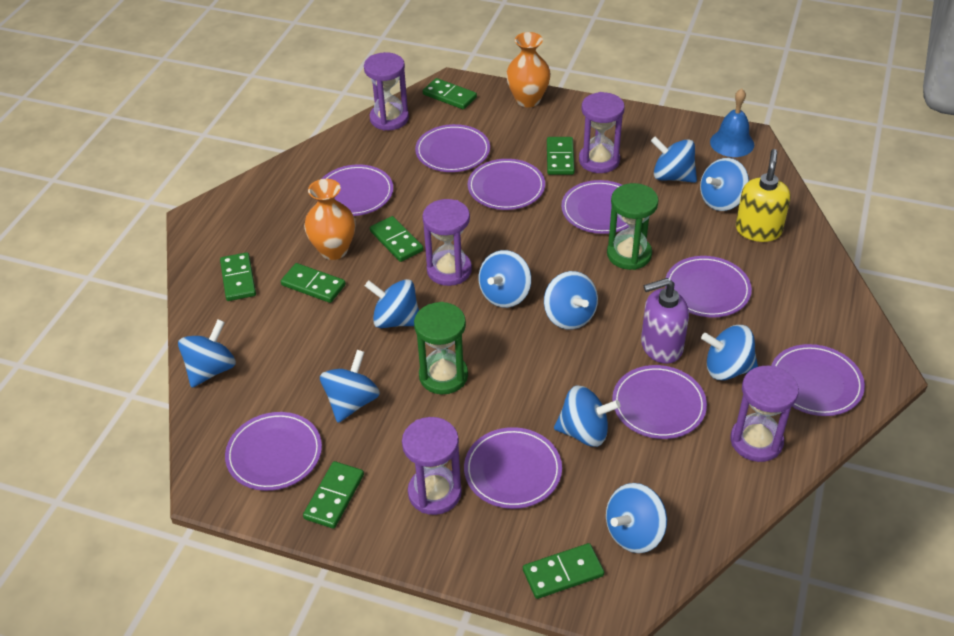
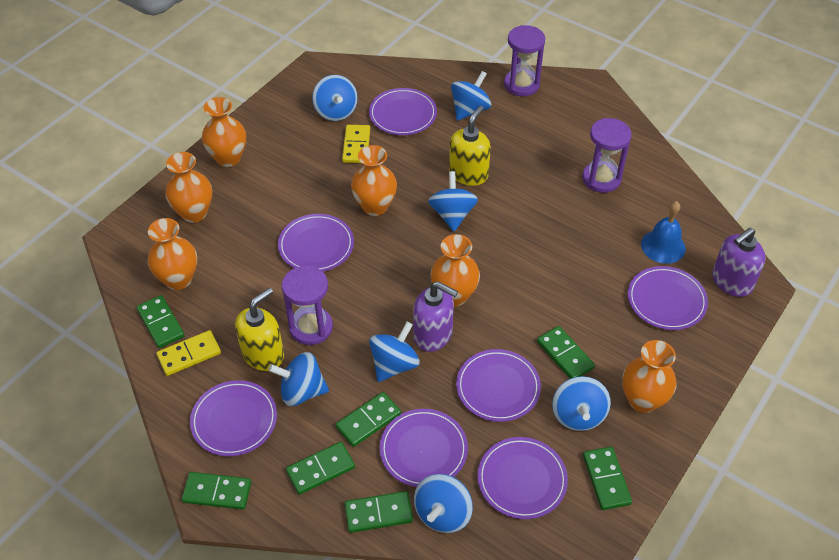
blue spinning top: [178,319,236,388] [320,350,380,423] [365,279,419,328] [479,250,531,308] [544,271,598,329] [554,385,620,447] [606,483,667,553] [651,136,697,183] [700,158,749,211] [701,325,758,380] = 10 -> [268,352,329,406] [312,75,358,121] [369,321,420,382] [414,474,473,533] [428,171,478,231] [451,71,491,121] [552,376,611,431] = 7
green hourglass: [414,302,468,394] [607,183,659,270] = 2 -> none = 0
orange vase: [304,179,355,260] [506,32,551,107] = 2 -> [148,218,197,290] [165,152,212,223] [202,97,246,167] [351,145,397,216] [431,234,480,306] [622,340,676,413] = 6
purple hourglass: [364,52,409,131] [402,417,462,515] [422,199,472,286] [579,92,625,173] [730,366,799,462] = 5 -> [282,266,333,345] [504,25,545,96] [582,118,632,193] = 3
purple plate: [225,412,322,491] [322,164,393,216] [415,124,490,172] [464,427,562,509] [468,159,545,210] [561,180,629,234] [612,365,707,439] [665,256,752,318] [771,344,865,416] = 9 -> [190,380,277,456] [278,214,354,272] [369,88,437,135] [380,409,468,487] [456,349,541,422] [477,437,568,519] [628,266,708,330] = 7
purple soap dispenser: [641,278,689,364] = 1 -> [413,281,458,352] [712,228,766,297] = 2
yellow domino: none = 0 -> [156,330,221,376] [342,125,370,163] = 2
yellow soap dispenser: [736,149,791,242] = 1 -> [235,288,284,371] [449,106,491,186] = 2

